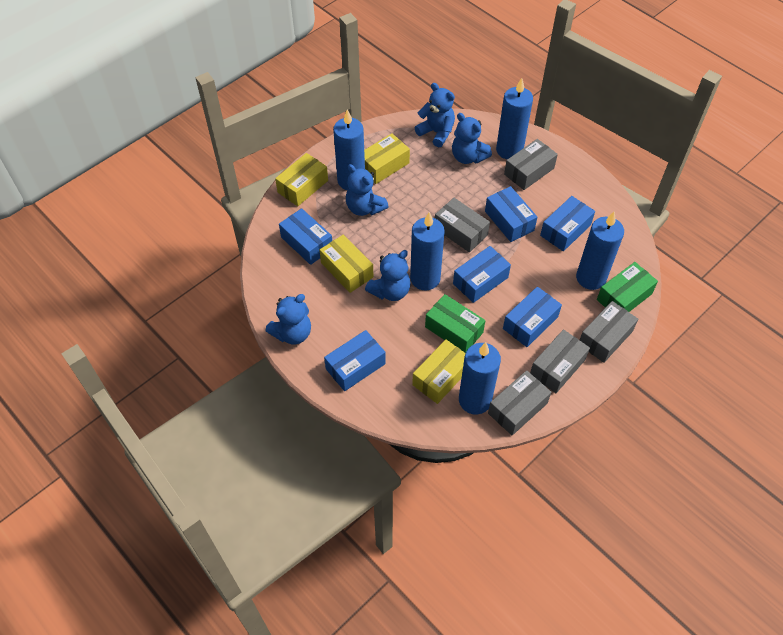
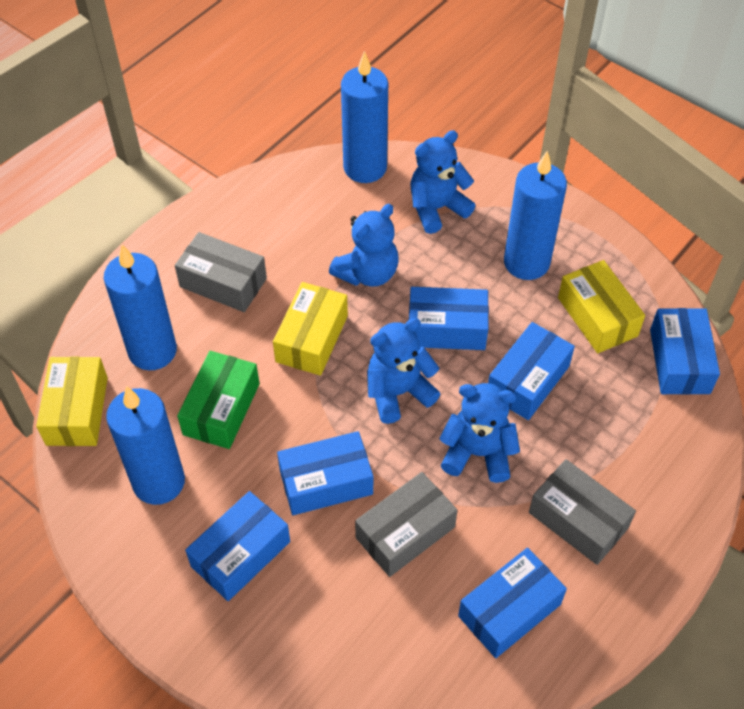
blue candle: [333,109,365,190] [410,212,445,291] [459,342,501,415] [496,78,533,159] [576,212,624,290] = 5 -> [104,245,177,370] [106,386,185,505] [341,51,388,183] [504,151,567,280] = 4
blue teddy bear: [265,294,311,344] [346,164,389,216] [365,250,411,301] [415,83,455,147] [452,113,492,164] = 5 -> [329,204,398,287] [367,318,440,424] [410,130,476,234] [439,383,520,483] = 4
green box: [425,294,485,353] [597,262,658,312] = 2 -> [177,351,260,449] = 1
grey box: [435,198,490,252] [488,370,551,435] [504,139,558,190] [530,330,590,393] [580,301,638,363] = 5 -> [175,232,267,312] [355,472,457,577] [529,459,636,565] = 3
yellow box: [275,153,328,206] [320,235,374,293] [364,133,410,184] [412,339,465,404] = 4 -> [36,356,108,446] [273,282,348,376] [558,260,645,353] = 3

